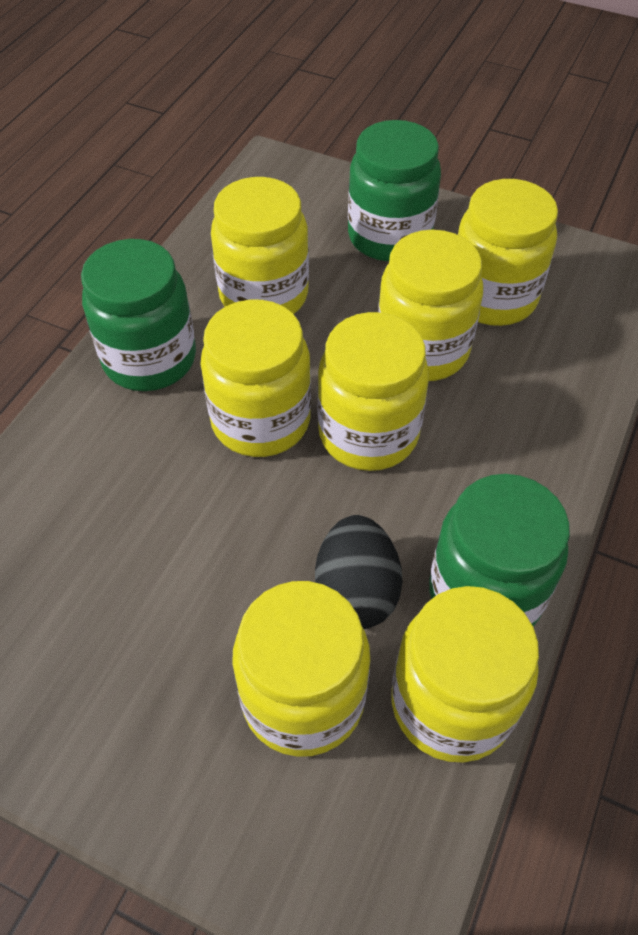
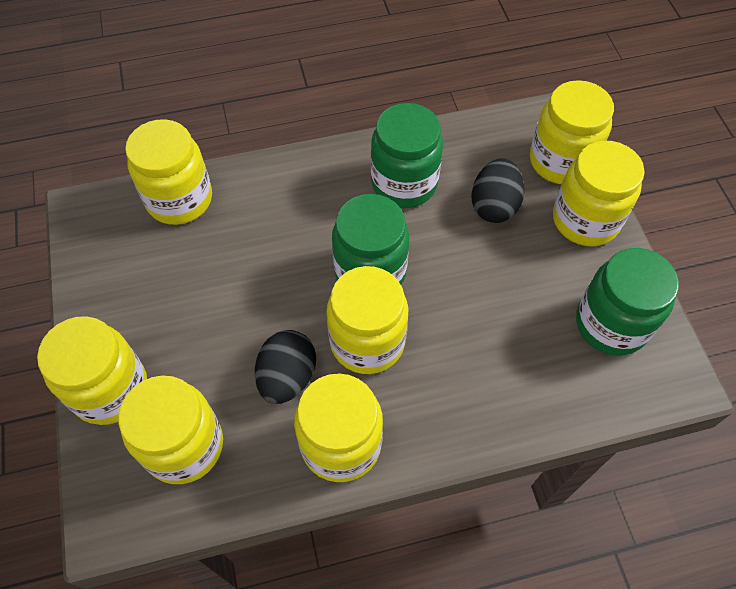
black egg: [315,515,403,629] = 1 -> [255,330,316,404] [471,158,524,223] = 2

